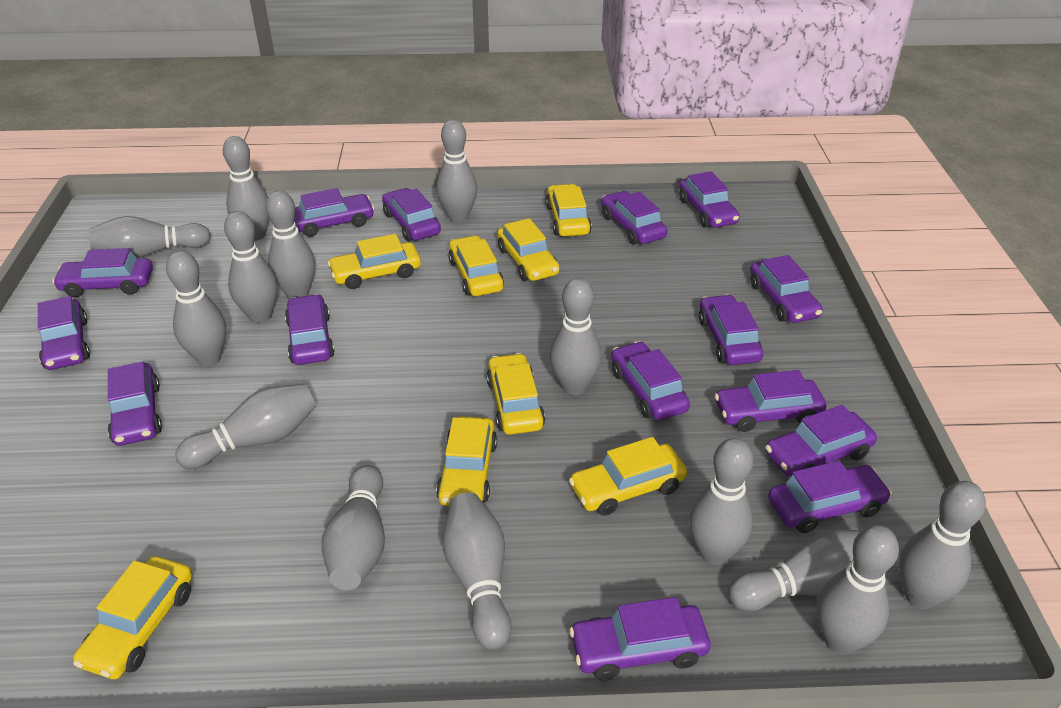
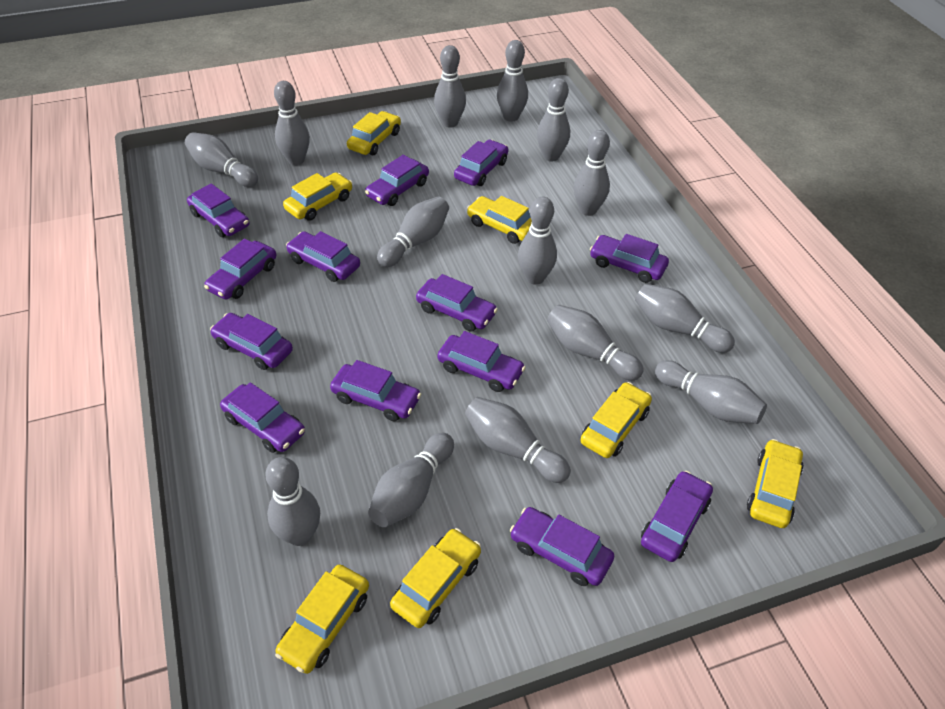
purple car: [38,296,90,370] [52,248,153,298] [108,362,162,446] [285,294,335,365] [294,188,375,237] [382,188,441,241] [569,597,711,681] [601,191,667,245] [611,341,690,420] [679,171,740,228] [699,295,763,365] [715,370,826,432] [750,255,823,323] [765,405,877,476] [768,461,892,533] = 15 -> [187,184,249,237] [204,239,276,299] [210,313,293,370] [220,382,305,453] [286,231,360,282] [330,360,421,421] [365,155,429,206] [416,274,498,332] [437,331,526,392] [454,140,508,186] [510,507,614,586] [590,234,669,283] [641,471,713,562] = 13
yellow car: [73,556,192,679] [328,234,421,289] [436,416,497,506] [448,235,504,296] [486,353,545,435] [497,218,559,281] [546,184,592,237] [569,437,687,516] = 8 -> [275,564,369,674] [283,172,352,221] [347,111,401,155] [390,528,481,628] [467,196,532,244] [580,382,652,458] [747,439,804,528] = 7

